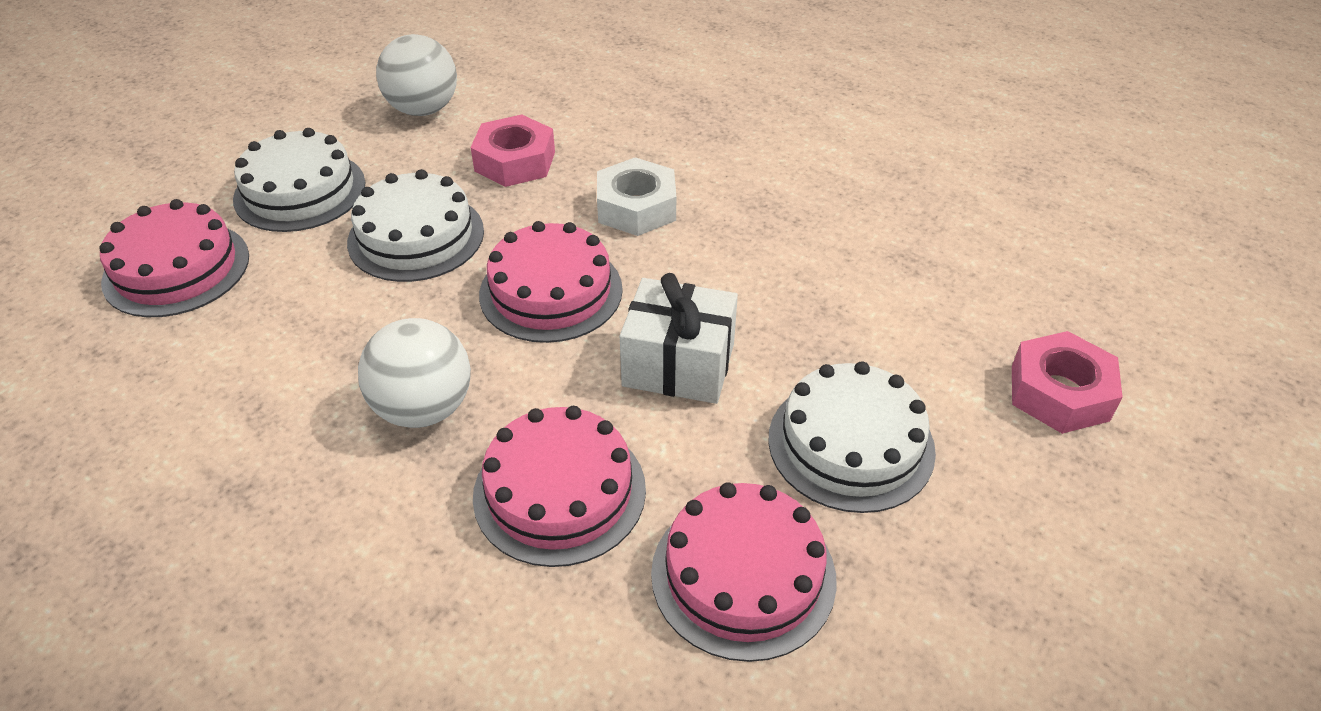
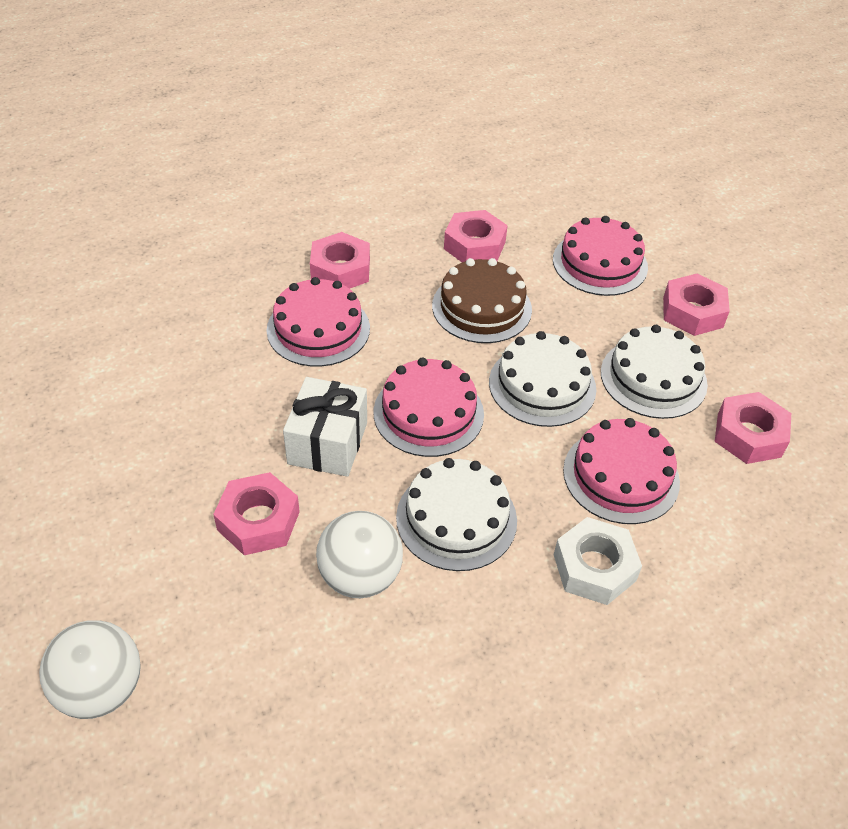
brown cake: none = 0 -> [432,258,532,343] = 1
pink nut: [470,114,555,187] [1012,331,1123,434] = 2 -> [213,472,300,555] [310,232,370,289] [444,210,508,262] [663,273,730,336] [715,392,791,464] = 5

